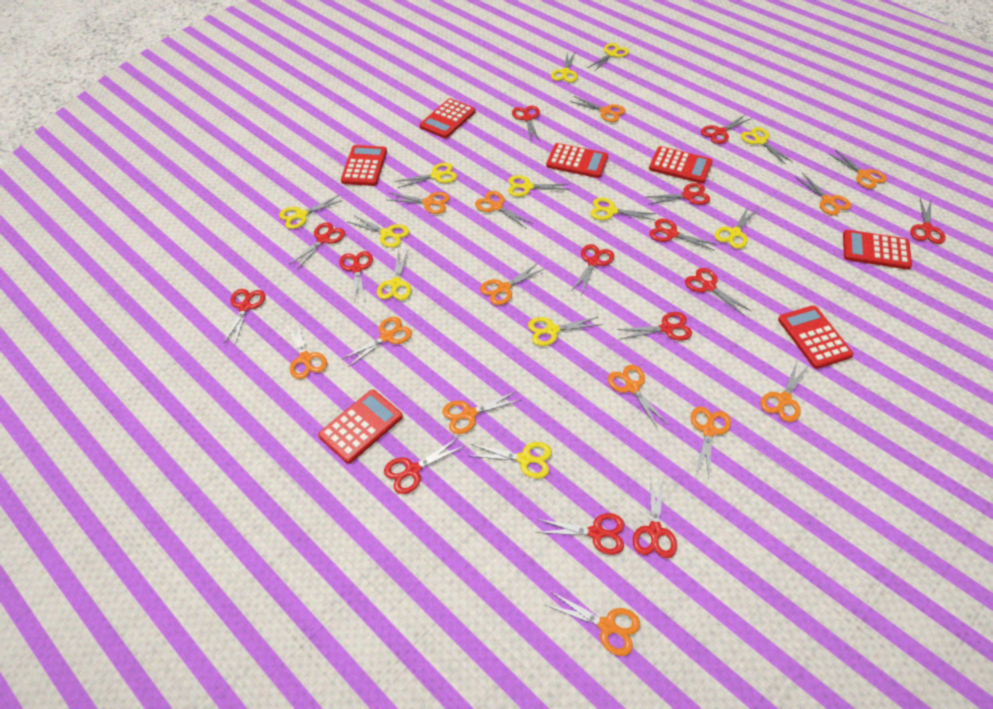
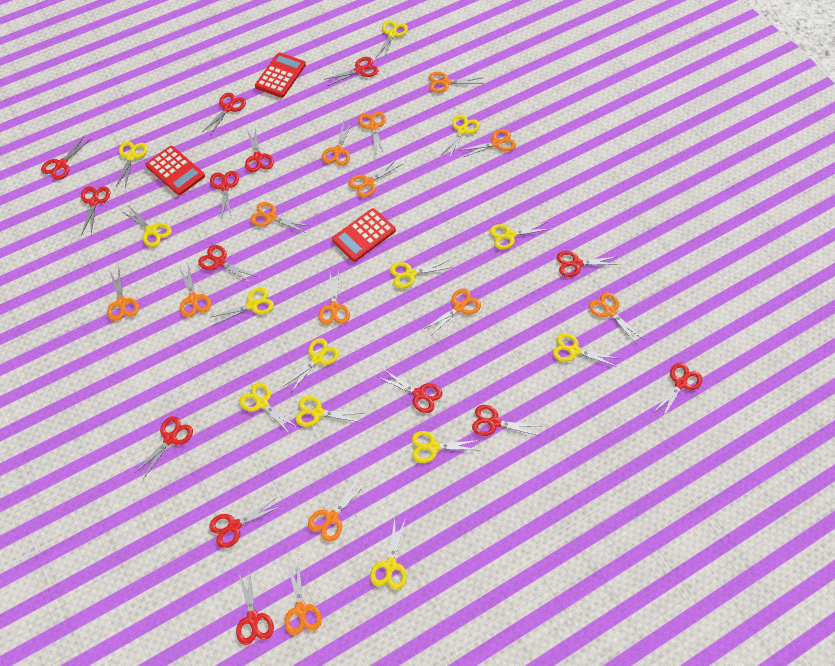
red calculator: [318,390,403,464] [341,145,387,186] [419,98,476,138] [546,143,608,178] [649,146,713,184] [778,305,854,369] [843,230,912,270] = 7 -> [145,146,205,195] [255,53,306,98] [332,208,396,262] = 3
yellow scissors: [279,195,343,229] [348,215,409,248] [377,249,411,300] [395,163,457,188] [471,442,552,479] [508,175,571,197] [528,317,602,346] [551,51,578,82] [587,43,629,72] [590,198,656,220] [715,205,758,249] [741,127,793,165] = 12 -> [116,141,147,187] [121,205,172,247] [209,287,274,326] [239,382,298,434] [284,338,339,392] [295,396,363,427] [370,518,407,590] [376,20,408,59] [390,260,453,289] [412,431,480,463] [441,115,480,158] [490,222,550,249] [553,333,619,367] = 13

